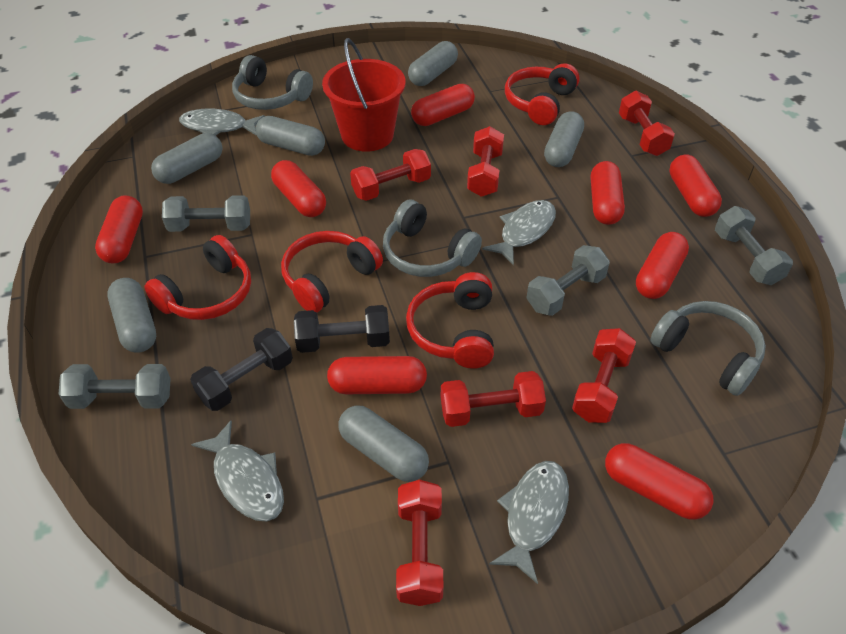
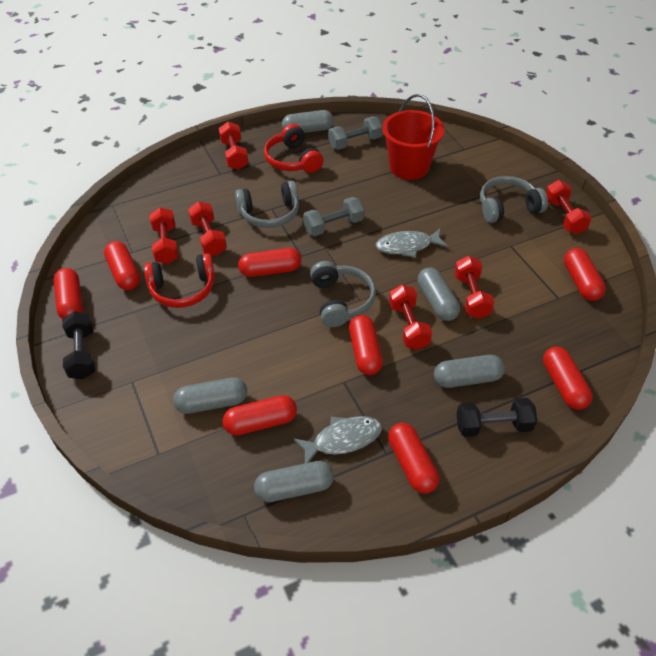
grey capsule: [107,278,156,352] [151,133,223,184] [256,116,325,156] [338,405,429,482] [408,41,458,86] [544,111,584,167] = 6 -> [173,377,247,414] [254,461,334,502] [282,110,334,133] [418,267,460,321] [434,355,505,388] = 5
grey dumbbell: [58,364,171,409] [162,195,250,232] [526,245,610,316] [715,206,793,285] = 4 -> [303,197,364,236] [328,117,383,150] = 2
grey fish: [179,108,265,136] [191,420,284,521] [482,200,556,265] [489,461,569,584] = 4 -> [293,416,382,463] [376,229,448,258] = 2
red headphones: [144,235,251,320] [281,231,383,313] [406,272,494,369] [505,63,579,125] = 4 -> [144,253,215,308] [264,124,323,173] = 2

